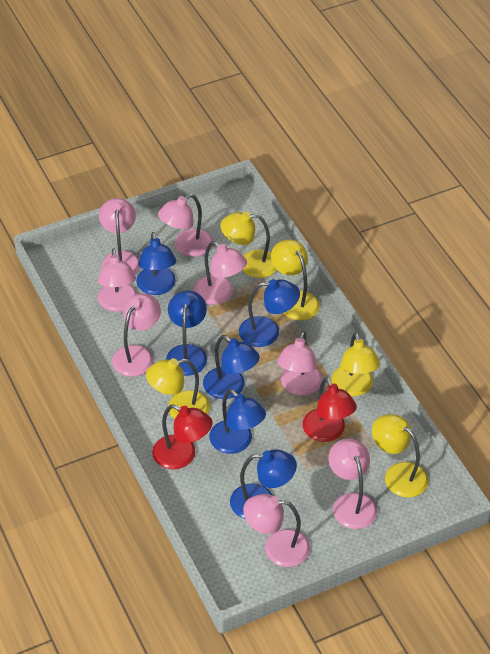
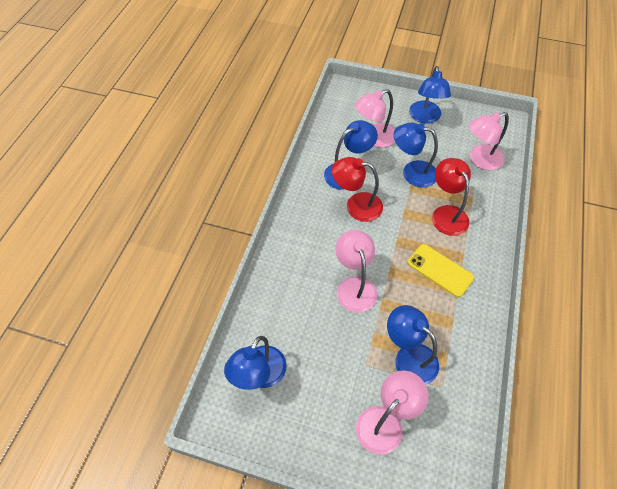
blue lamp: [136,232,176,295] [166,290,207,376] [203,335,260,399] [209,389,266,454] [230,449,297,519] [239,279,300,347] = 6 -> [224,336,287,390] [324,120,378,190] [387,305,439,385] [394,123,438,188] [409,66,451,124] = 5
pink lamp: [98,248,137,312] [99,198,140,274] [112,294,161,377] [158,194,213,257] [194,241,247,304] [243,494,310,567] [277,331,322,396] [328,438,377,529] = 8 -> [335,230,377,313] [355,89,395,147] [356,371,428,455] [469,112,509,170] = 4
yellow lamp: [146,358,210,419] [220,211,277,278] [271,240,320,321] [331,332,380,397] [372,414,429,498] = 5 -> none = 0
yellow phone: none = 0 -> [408,244,474,297] = 1

